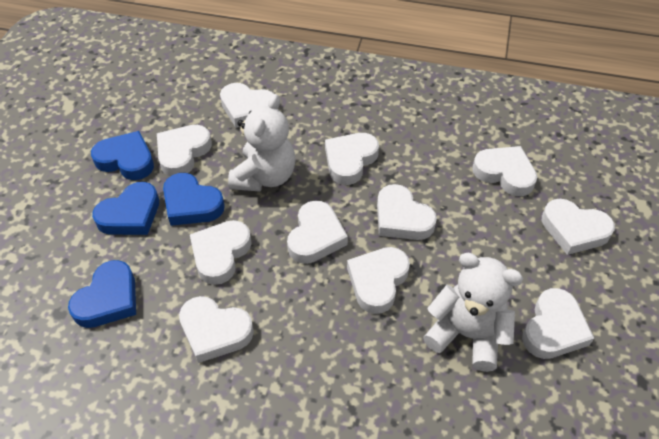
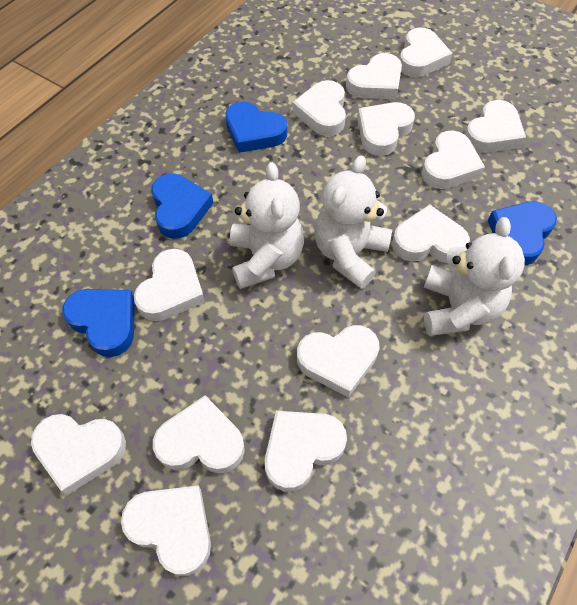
white heart: [157,125,212,176] [179,296,254,363] [190,220,252,285] [220,83,274,128] [287,201,348,264] [325,133,379,185] [347,247,410,314] [377,184,437,240] [472,146,537,196] [522,288,594,359] [542,199,615,255] = 11 -> [31,414,126,495] [121,486,211,576] [134,249,205,321] [153,396,245,474] [265,411,347,492] [292,80,346,136] [297,325,380,398] [346,53,402,99] [357,102,415,156] [392,204,470,263] [399,27,453,77] [421,130,485,189] [465,100,526,153] = 13
white teddy bear: [228,94,295,192] [423,253,523,372] = 2 -> [230,162,304,289] [314,155,392,289] [424,217,525,336] = 3

